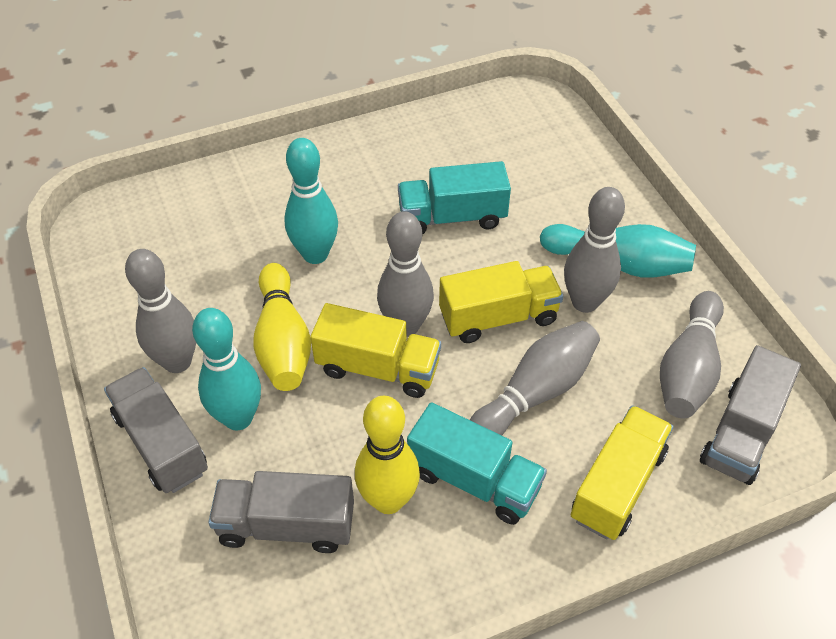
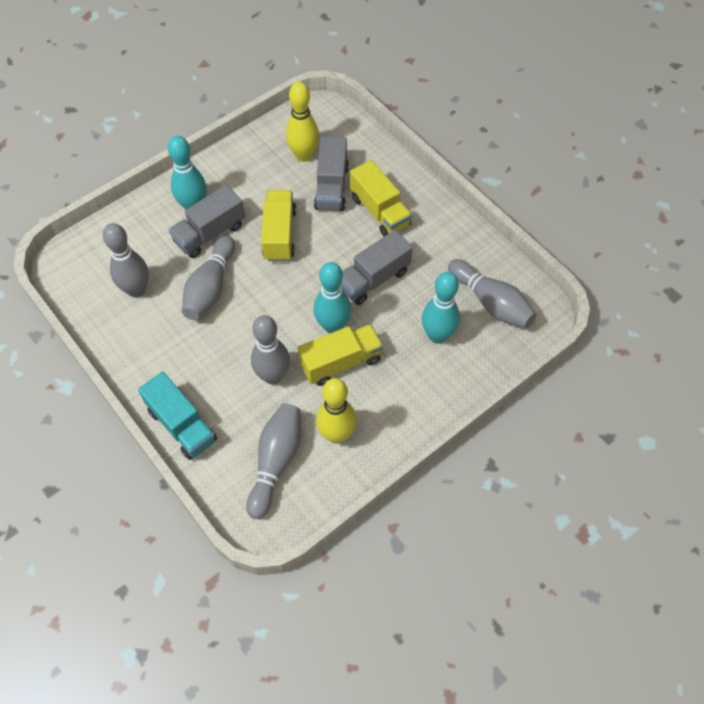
turquoise truck: [398,161,511,235] [407,402,547,525] = 2 -> [138,372,217,460] = 1

